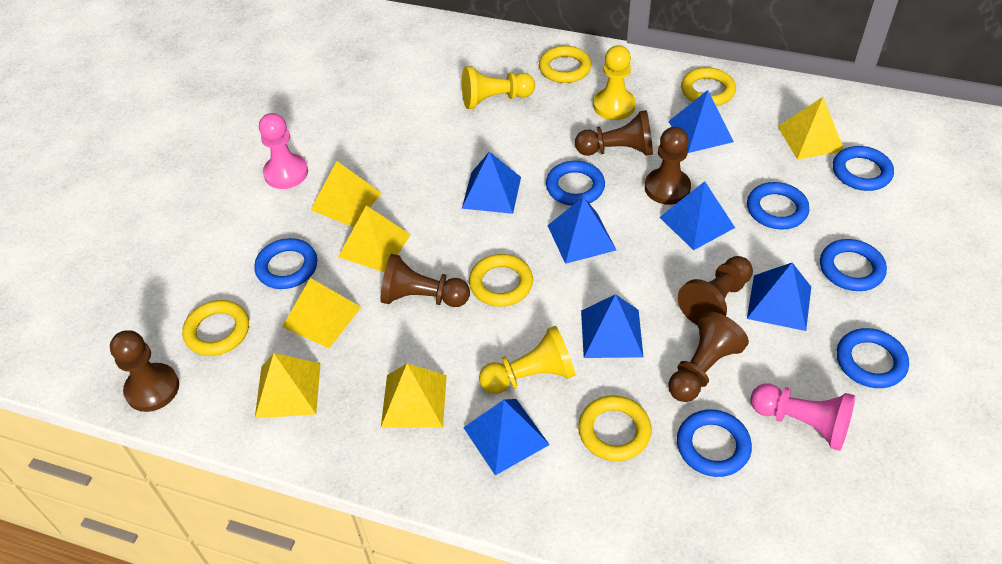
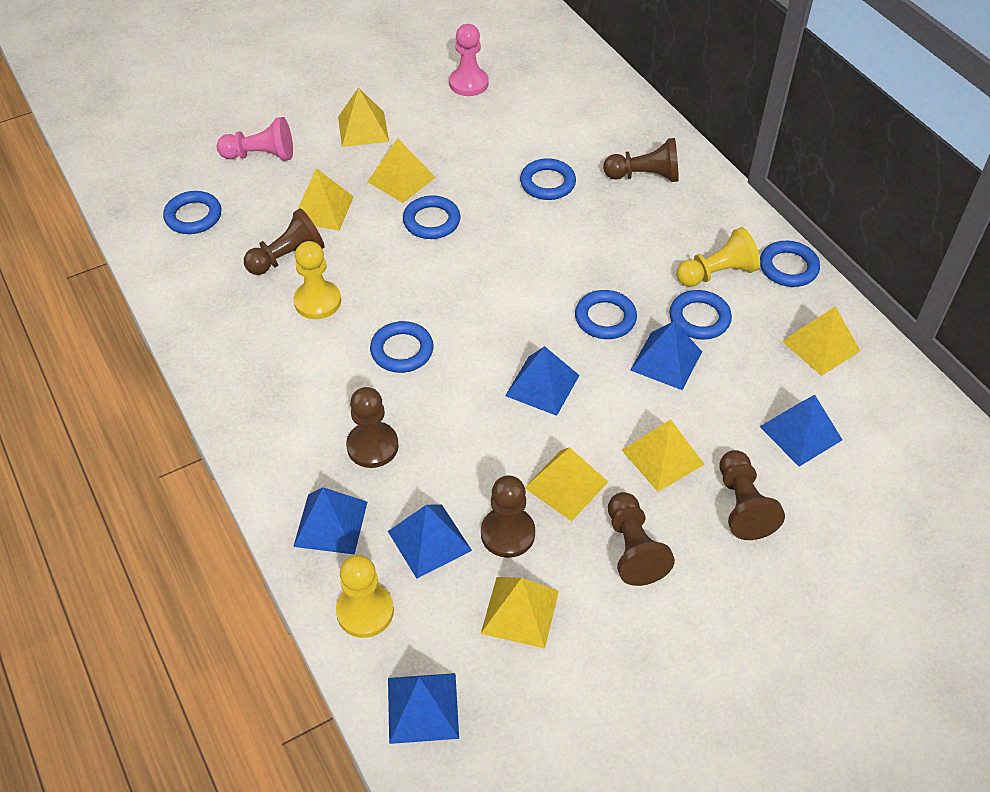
blue pyramid: [462,152,521,214] [463,399,550,475] [547,197,616,264] [581,294,643,358] [659,181,735,250] [668,90,734,153] [747,263,811,331] = 7 -> [293,487,367,555] [388,505,472,579] [388,673,459,744] [505,346,580,416] [630,321,702,390] [759,395,842,467] = 6
yellow pyramid: [255,353,320,418] [282,278,361,348] [311,161,382,227] [338,206,410,272] [381,364,447,428] [778,97,844,159] = 6 -> [297,168,354,230] [338,87,389,147] [367,138,435,203] [481,577,559,649] [525,447,608,521] [622,419,705,491] [782,306,860,376] = 7
yellow ring: [182,300,249,356] [469,254,533,307] [539,46,591,83] [578,395,652,461] [681,67,736,106] = 5 -> none = 0

